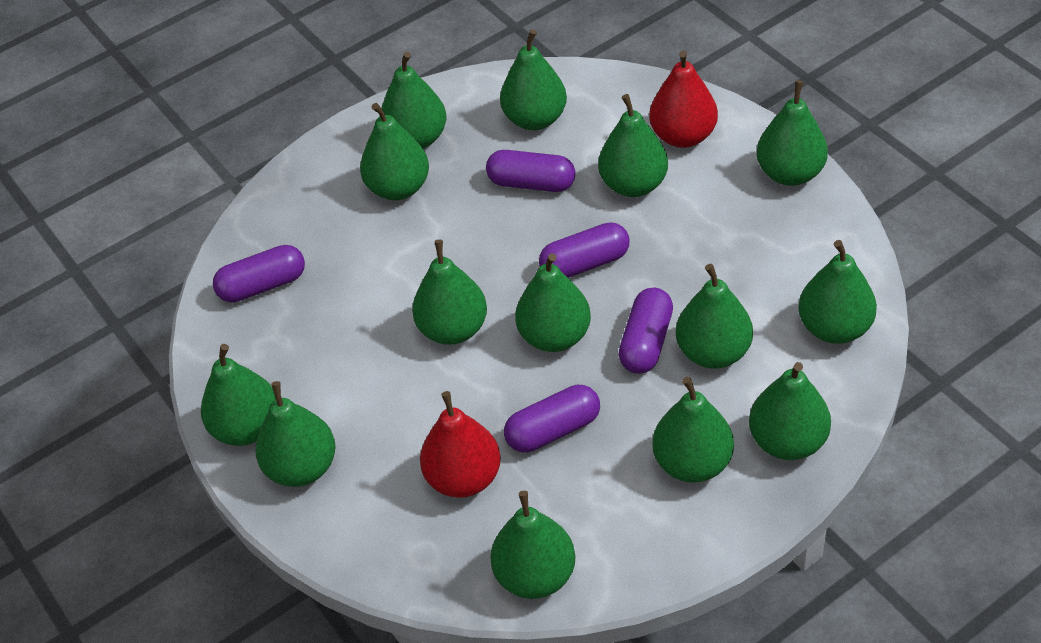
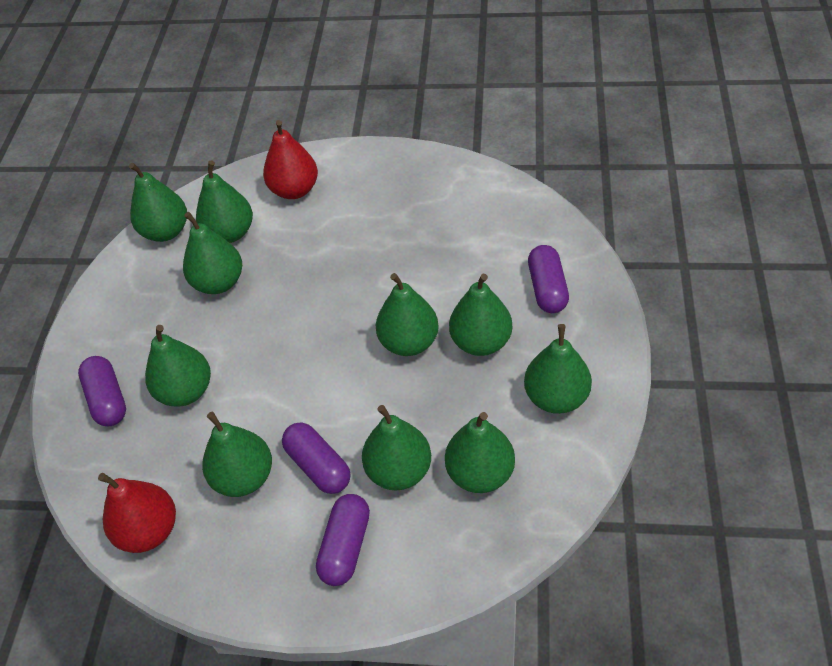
green pear: [201,344,276,446] [255,381,336,487] [360,103,429,200] [381,52,446,148] [412,240,487,345] [490,491,575,599] [500,29,567,130] [515,253,591,352] [598,94,668,197] [652,377,734,483] [676,264,753,369] [749,362,831,460] [757,80,828,186] [798,240,877,344] = 14 -> [129,163,187,242] [145,325,211,407] [183,212,242,294] [196,161,253,243] [202,412,272,497] [362,405,431,490] [376,273,439,356] [445,412,515,493] [449,273,512,356] [524,324,592,414] = 10
purple capsule: [213,245,305,303] [486,150,575,192] [504,385,600,453] [539,222,630,278] [619,288,673,374] = 5 -> [78,356,126,426] [282,423,350,494] [316,494,370,586] [528,245,569,313] = 4

